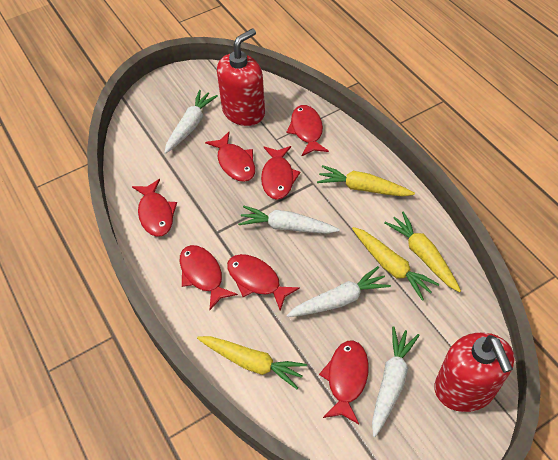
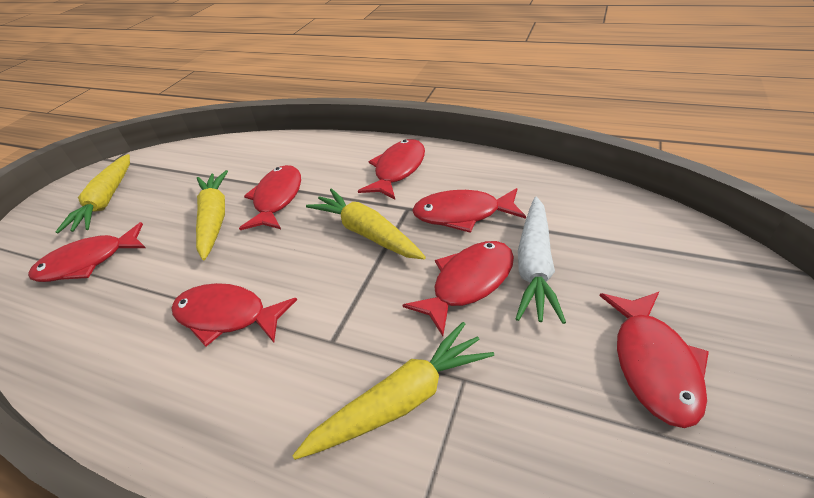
red soap dispenser: [217,28,265,126] [434,333,515,412] = 2 -> none = 0
white carrot: [164,90,218,154] [238,206,340,234] [286,266,391,317] [372,326,420,437] = 4 -> [516,197,566,324] = 1

